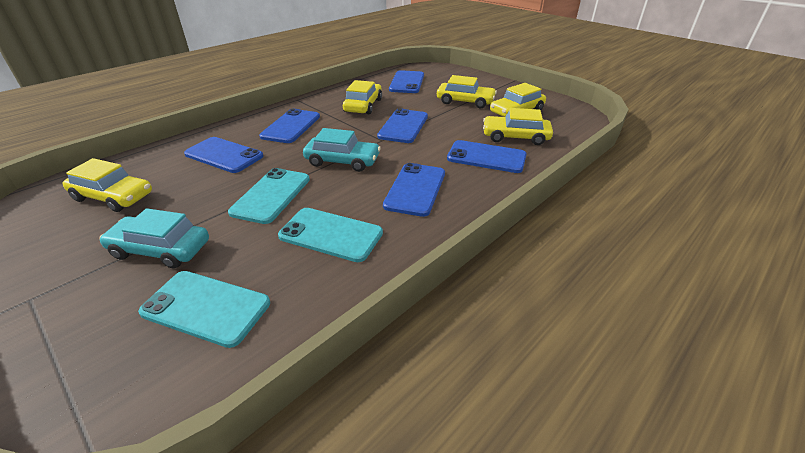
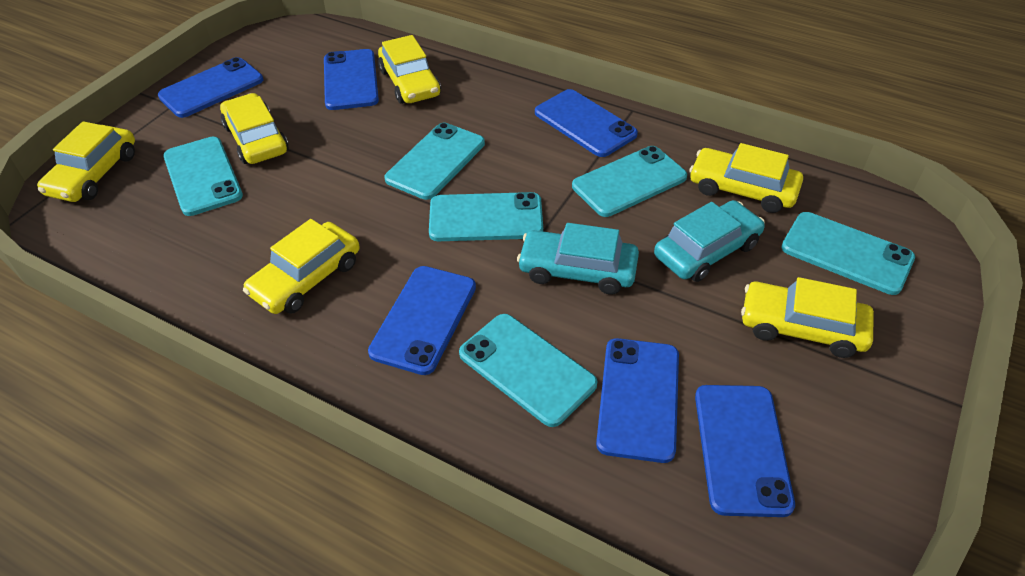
turquoise phone: [138,271,270,348] [228,168,310,224] [278,208,383,262] = 3 -> [163,137,243,216] [384,123,485,200] [429,192,543,241] [459,314,597,427] [572,146,687,217] [781,212,915,295] = 6
yellow car: [63,158,152,212] [343,80,382,114] [437,75,497,108] [483,108,553,145] [490,83,546,117] = 5 -> [37,121,135,202] [220,93,289,164] [243,219,360,314] [378,35,441,104] [689,143,803,213] [741,277,874,358] = 6

